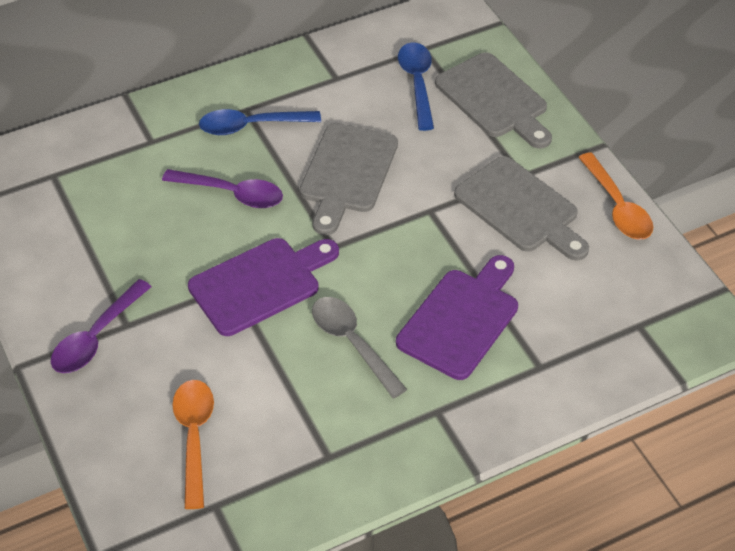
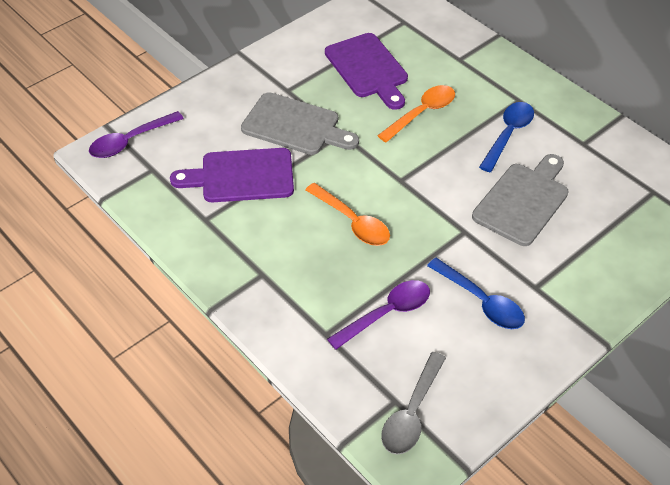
grey cutting board: [300,123,398,235] [435,52,552,149] [454,156,589,260] = 3 -> [241,92,359,155] [472,154,569,246] = 2

